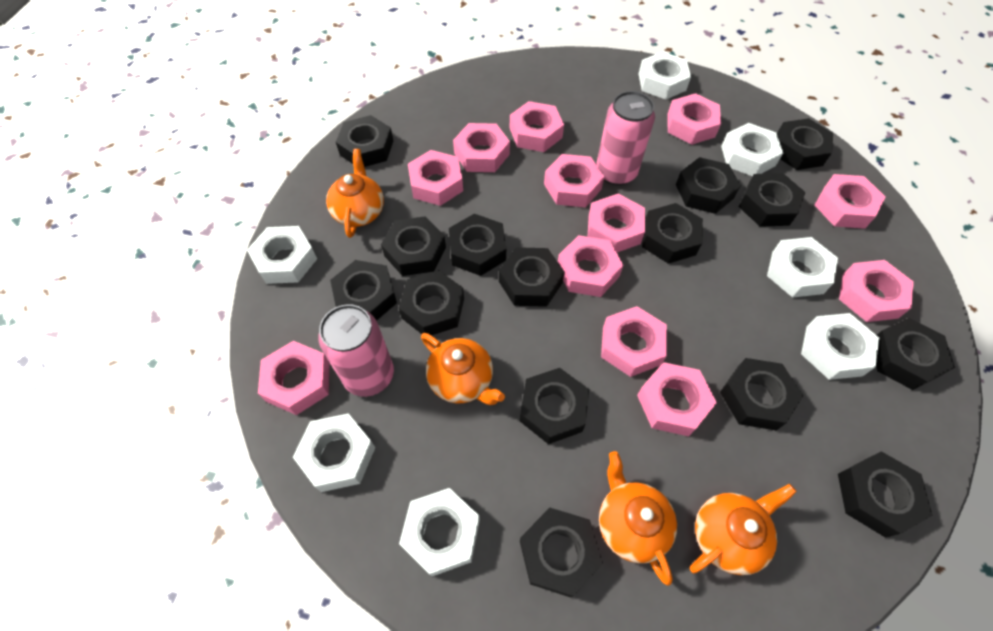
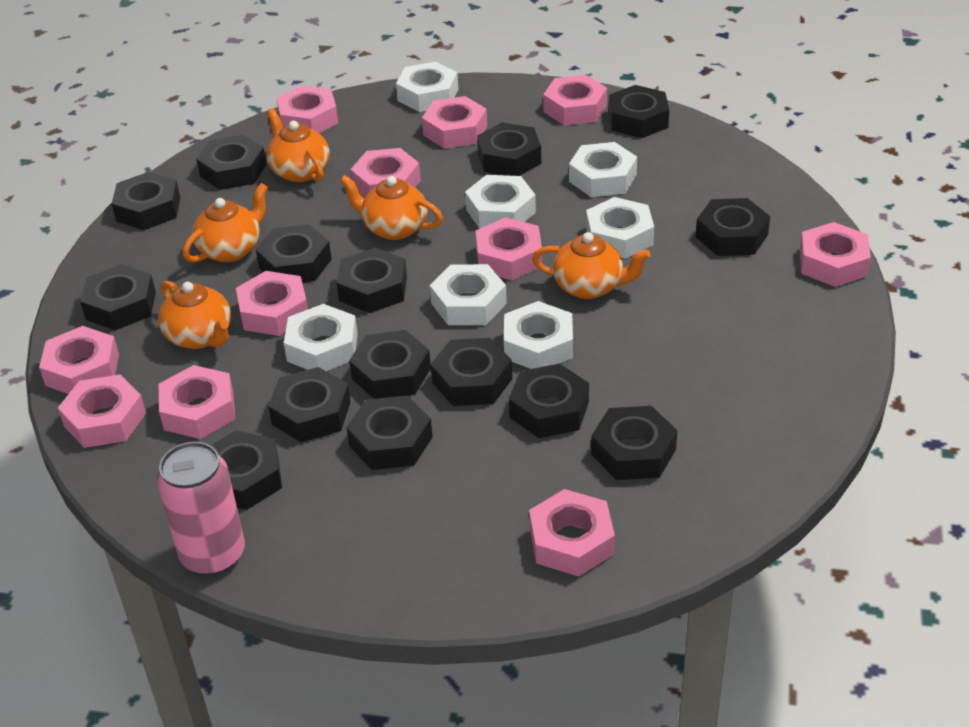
orange teapot: [326,149,384,238] [421,333,505,405] [599,451,677,586] [690,484,797,575] = 4 -> [158,281,231,349] [183,183,268,262] [267,108,330,182] [340,175,443,240] [532,232,651,299] = 5
pink can: [318,304,394,397] [596,91,655,185] = 2 -> [157,442,245,575] = 1
pink nut: [258,341,329,415] [408,150,463,206] [453,123,510,172] [510,101,564,152] [544,154,604,207] [558,235,623,297] [588,193,645,253] [601,306,667,377] [637,362,717,436] [668,93,721,145] [814,174,885,229] [839,260,914,322] = 12 -> [39,326,119,394] [58,374,146,448] [159,365,235,439] [236,271,308,336] [276,85,338,133] [351,148,421,197] [422,96,487,149] [475,217,542,280] [529,489,615,576] [543,75,607,125] [799,222,871,287] = 11

